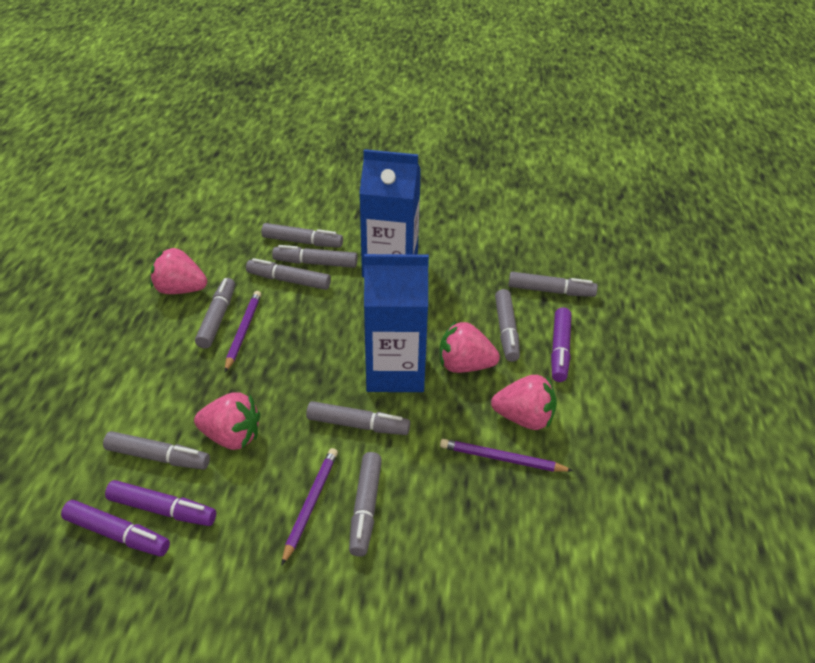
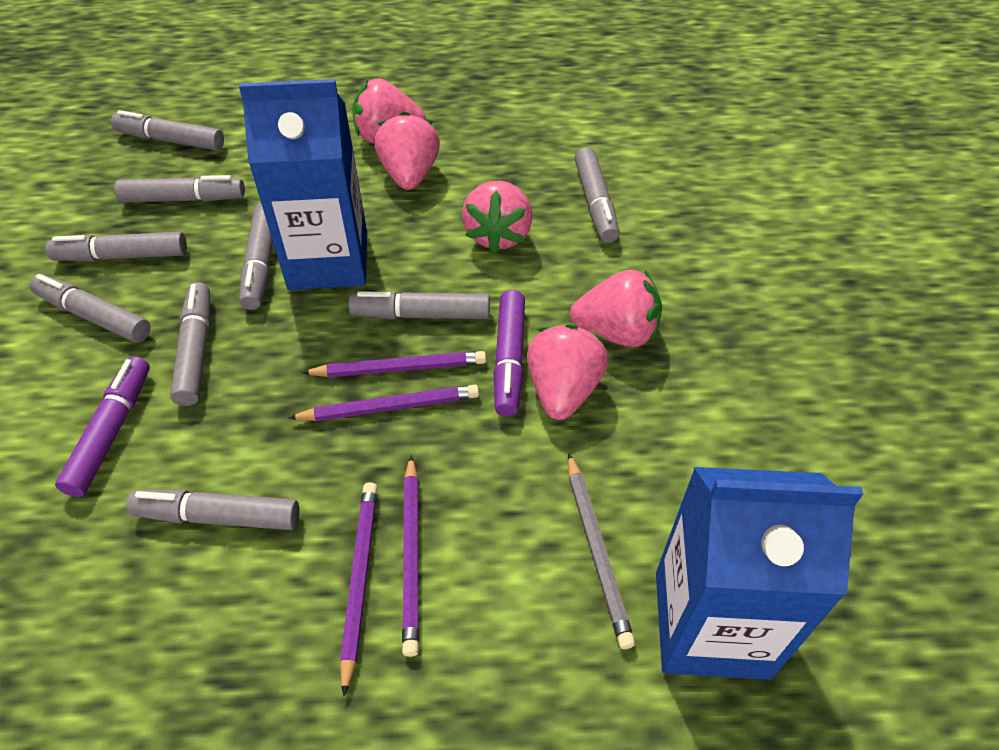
grey pencil: none = 0 -> [568,453,635,649] = 1
pink strawberry: [150,248,207,294] [194,392,260,450] [440,321,500,373] [491,375,557,430] = 4 -> [352,78,426,143] [375,112,440,190] [462,181,532,253] [527,324,608,420] [570,270,662,347] = 5
purple marker: [61,500,170,556] [105,480,216,526] [551,308,571,382] = 3 -> [55,356,150,497] [494,290,525,417] = 2
purple pencil: [225,291,261,372] [281,448,338,566] [440,439,573,472] = 3 -> [288,384,479,421] [302,351,486,377] [340,482,378,697] [402,455,419,657] = 4

